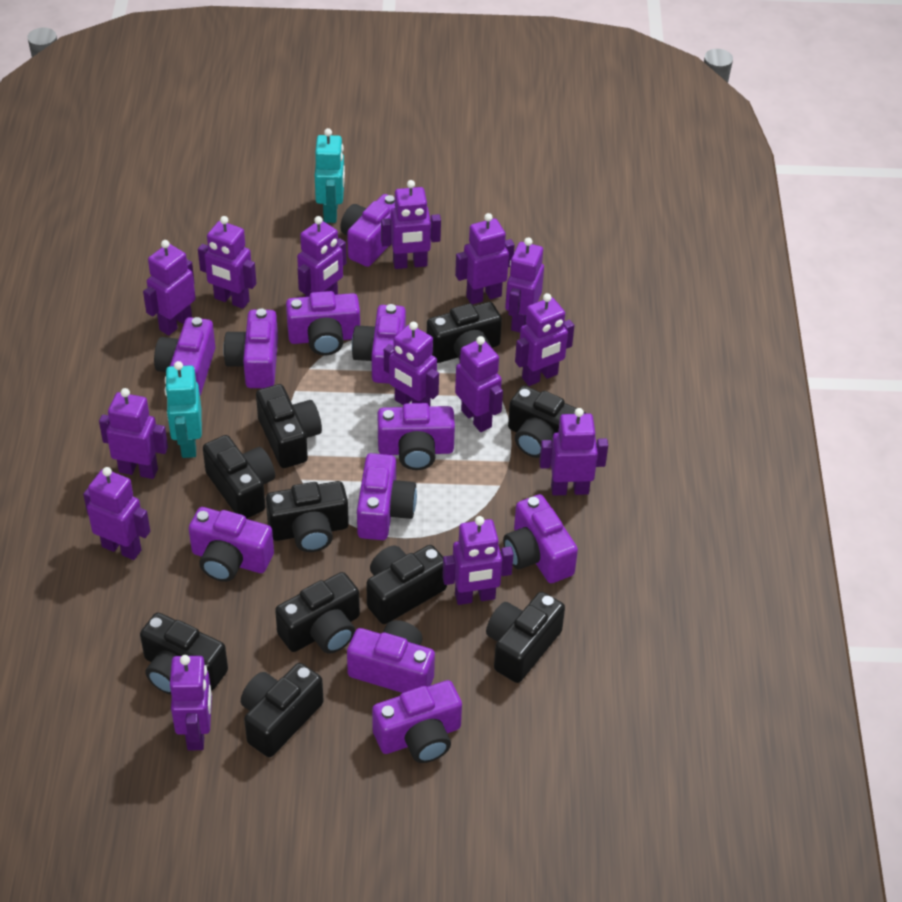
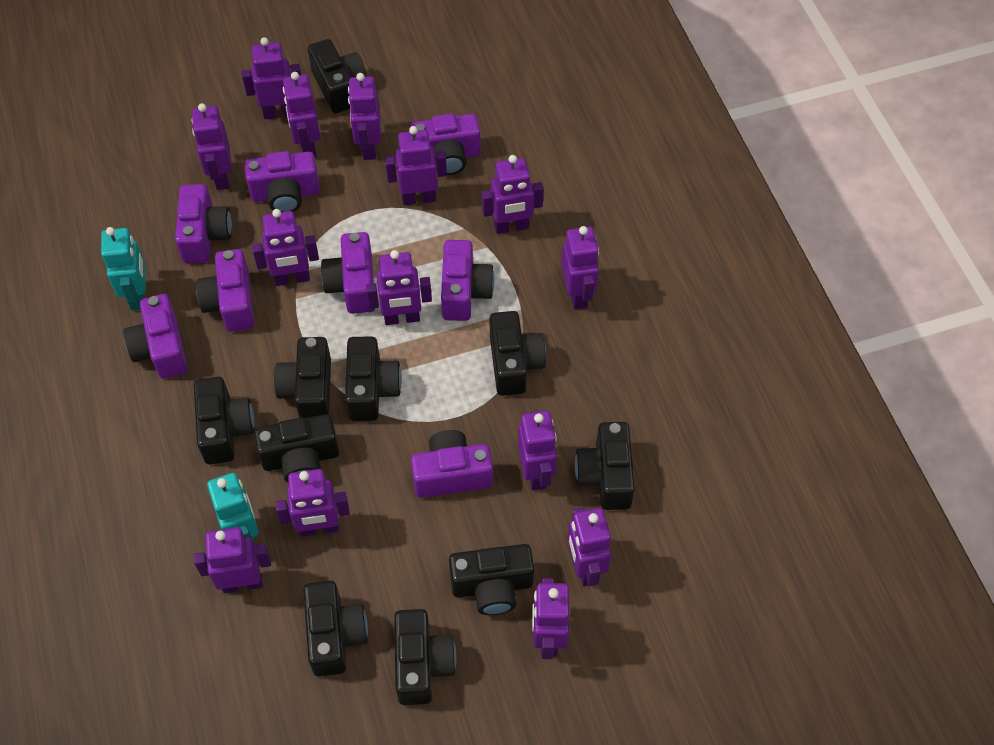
purple camera: [154,317,215,396] [189,507,274,582] [223,308,278,388] [286,291,360,355] [340,194,395,267] [347,620,435,693] [352,304,406,384] [357,453,417,540] [372,680,462,763] [378,403,455,470] [503,494,578,583] = 11 -> [123,294,188,379] [175,184,232,263] [196,249,254,332] [245,151,320,212] [321,232,375,314] [410,114,481,175] [411,430,493,498] [441,240,494,321] = 8

